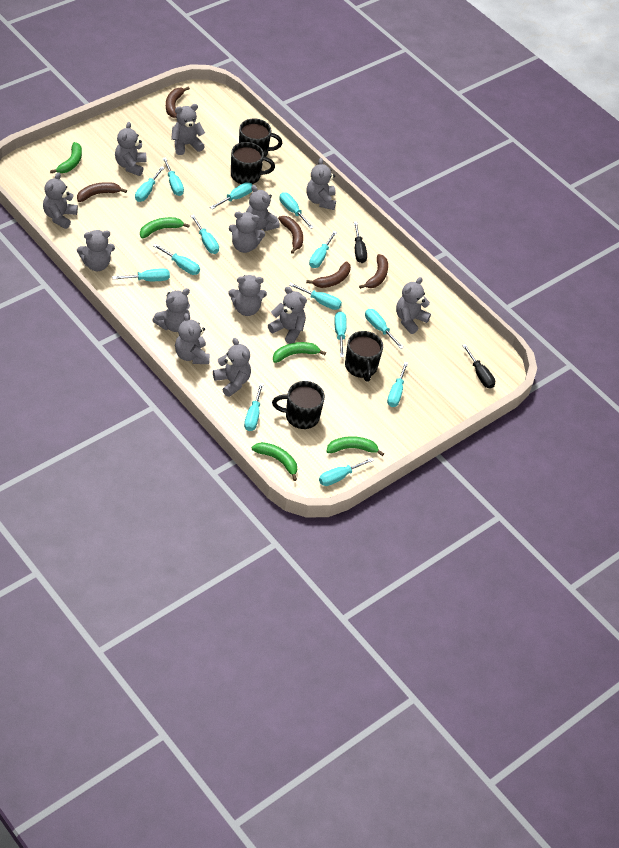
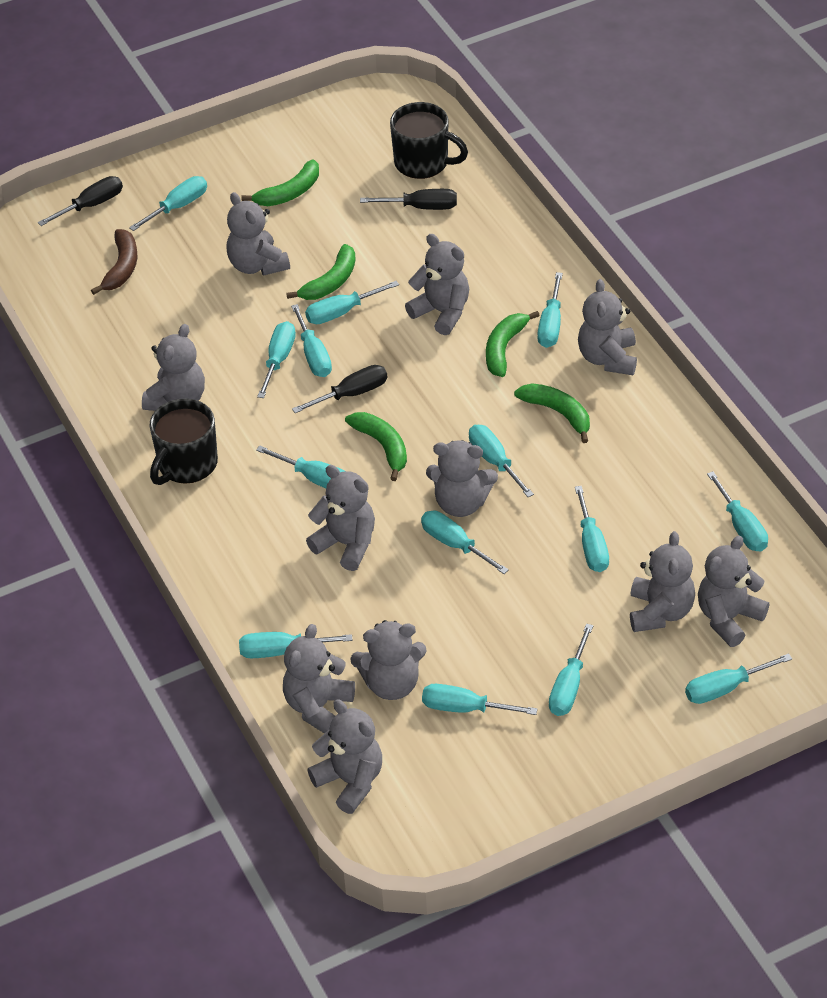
black mug: [231,142,275,184] [239,119,282,157] [272,381,325,429] [345,331,383,382] = 4 -> [150,399,218,485] [390,102,468,179] = 2
black screwdriver: [354,222,367,263] [462,344,495,389] = 2 -> [38,176,123,226] [292,365,387,413] [360,189,457,210] = 3
brown banana: [77,182,127,202] [166,87,190,118] [278,216,303,254] [306,261,351,288] [359,254,388,289] = 5 -> [91,229,137,295] = 1
grey teddy bear: [43,172,78,229] [77,230,115,271] [115,122,146,176] [152,288,190,332] [171,104,205,155] [175,313,210,364] [213,338,251,397] [228,275,267,316] [229,212,265,253] [246,185,280,231] [268,287,307,344] [306,158,336,210] [396,277,431,334] = 13 -> [142,324,205,411] [226,192,290,276] [283,624,355,734] [306,465,375,571] [307,699,382,814] [350,620,427,700] [405,234,469,335] [426,440,498,517] [578,279,637,375] [630,531,695,632] [698,536,769,647] = 11

